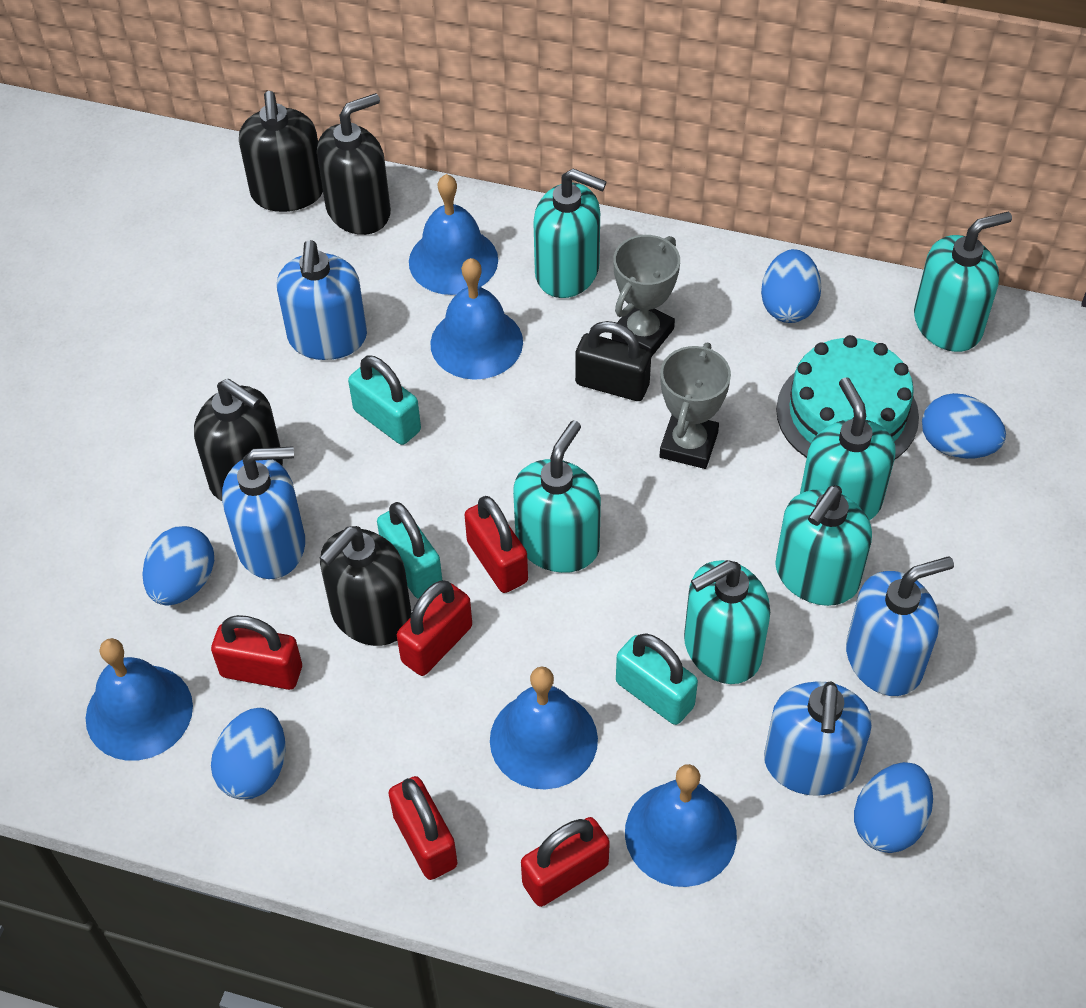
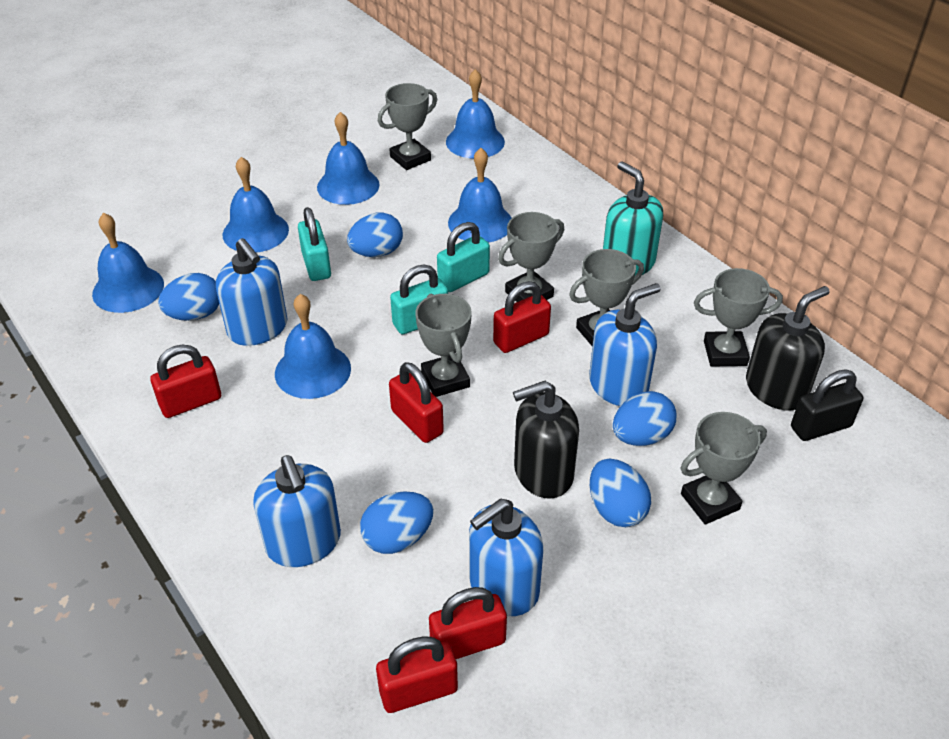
black soap dispenser: [194,379,283,501] [239,91,323,212] [317,93,391,235] [319,526,411,646] = 4 -> [513,381,579,499] [746,286,830,410] = 2
blue bell: [86,638,193,761] [409,174,498,295] [430,258,523,380] [490,666,598,789] [625,764,737,887] = 5 -> [92,213,164,313] [223,157,289,253] [275,294,351,399] [317,112,379,205] [446,69,505,159] [448,148,511,243] = 6
grey trophy: [612,235,680,357] [660,343,731,469] = 2 -> [378,83,437,170] [416,293,472,397] [498,212,564,302] [569,249,644,346] [681,412,767,524] [694,268,783,367] = 6
turquoise cake: [776,335,919,459] = 1 -> none = 0
turquoise soap dispenser: [513,420,601,573] [533,169,607,298] [684,560,770,684] [775,485,872,606] [800,377,896,521] [914,212,1012,352] = 6 -> [603,162,663,275] = 1

